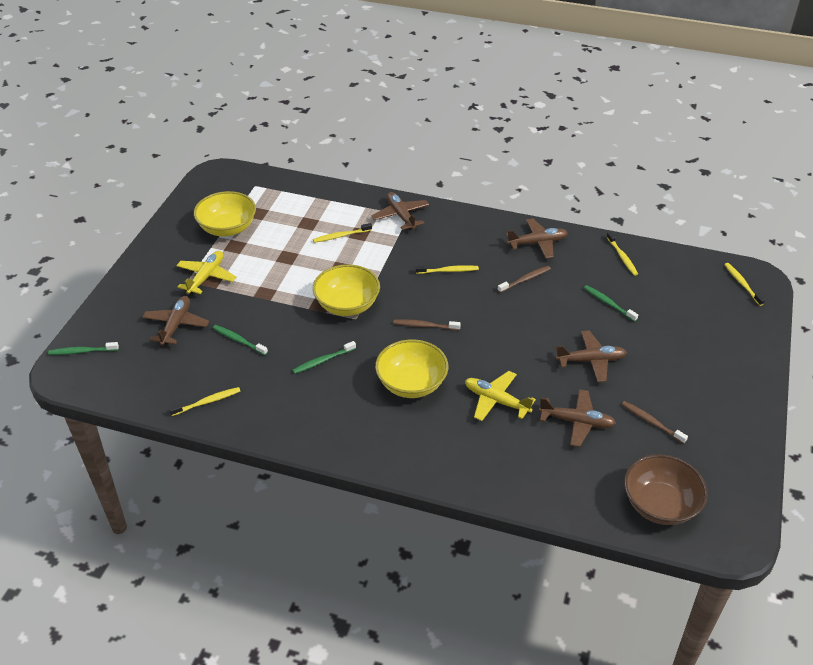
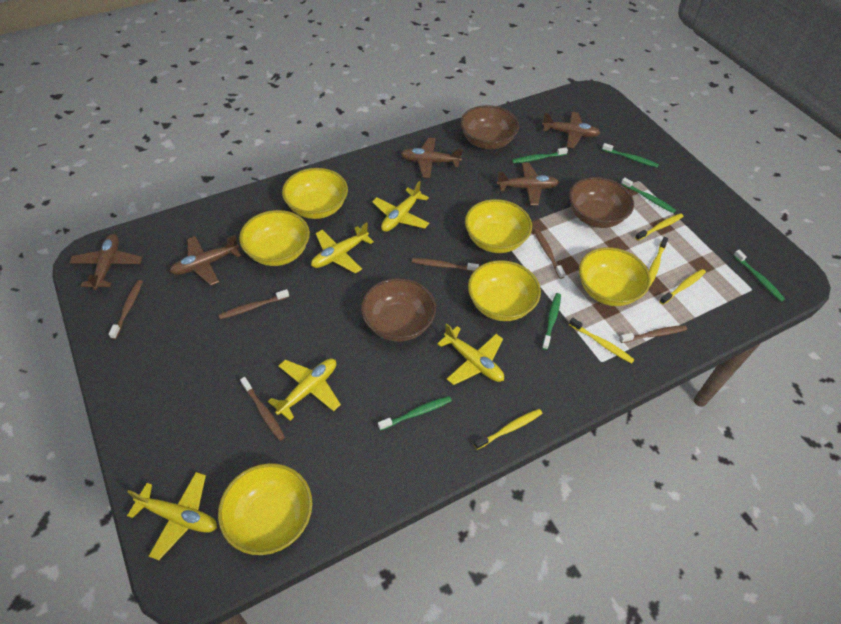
brown bowl: [624,454,708,525] = 1 -> [361,278,436,342] [460,105,519,149] [569,177,634,228] = 3
brown toothbrush: [393,319,461,330] [497,266,551,293] [621,401,688,444] = 3 -> [108,280,143,339] [219,289,289,319] [240,377,285,441] [412,258,479,272] [534,229,565,279] [620,325,687,343] = 6
green toothbrush: [48,342,119,355] [213,325,268,355] [292,341,356,374] [584,285,638,322] = 4 -> [378,396,452,431] [512,148,568,163] [542,293,561,350] [602,143,659,168] [621,178,676,213] [733,250,785,302] = 6
yellow bowl: [194,191,256,237] [313,264,380,316] [375,340,449,398] = 3 -> [218,463,313,555] [239,210,310,266] [282,168,348,219] [465,199,532,253] [468,260,541,321] [579,247,651,306] = 6
yellow plane: [176,251,236,294] [465,371,536,421] = 2 -> [127,472,217,560] [268,358,341,421] [311,222,374,274] [372,181,429,232] [437,324,504,385] = 5

